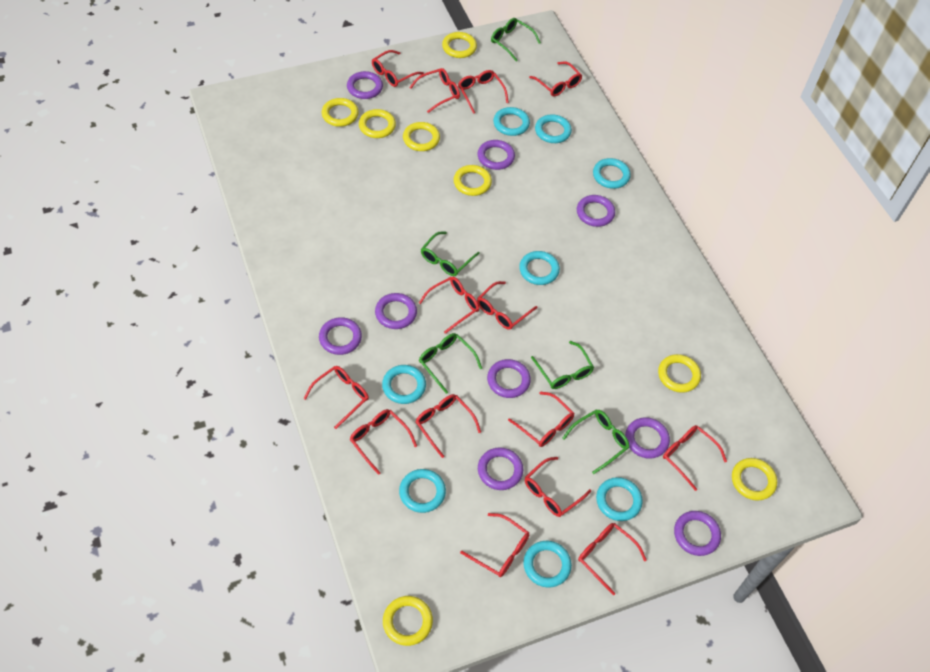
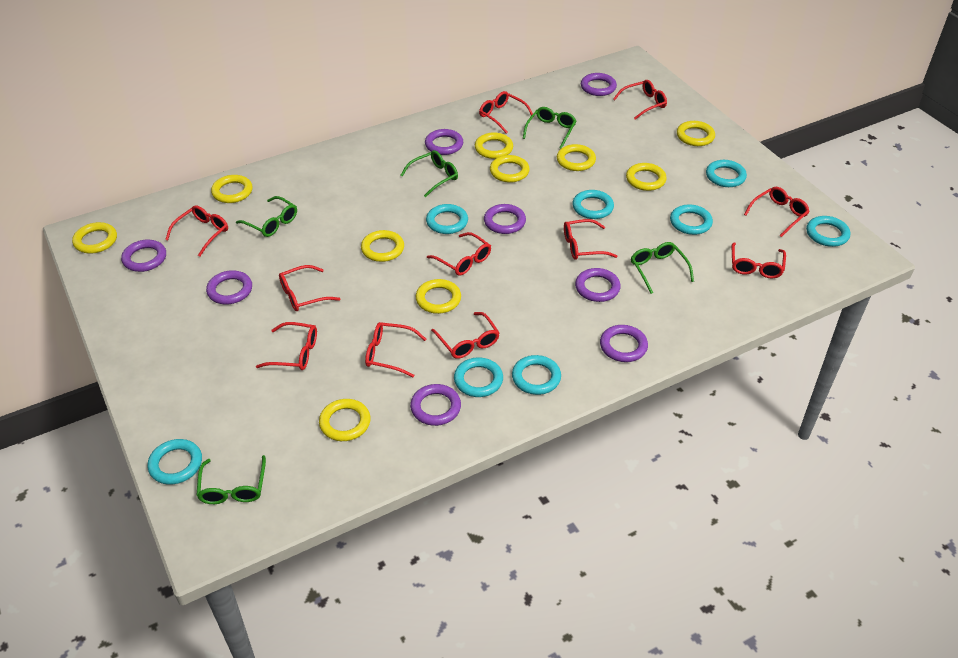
purple ring: [319,317,362,355] [347,71,383,99] [375,293,417,329] [478,140,515,170] [478,447,523,490] [487,359,531,398] [577,195,615,227] [625,417,670,459] [674,511,721,556] = 9 -> [121,240,166,272] [206,270,252,304] [410,384,461,426] [425,129,463,155] [484,204,526,234] [575,268,621,302] [581,73,617,96] [600,325,648,362] = 8
red glasses: [304,366,369,429] [350,409,417,475] [372,50,424,87] [409,68,460,113] [415,394,481,458] [419,277,479,334] [458,70,509,114] [460,513,529,577] [477,281,538,330] [508,391,574,447] [525,457,591,517] [529,61,582,97] [578,523,647,595] [663,425,727,491] = 14 -> [165,205,228,257] [256,322,317,370] [279,265,340,311] [365,322,426,377] [427,232,491,276] [431,312,499,359] [479,91,533,134] [564,219,618,260] [613,80,667,120] [732,243,786,278] [744,187,810,237] = 11
yellow ring: [322,98,359,127] [359,109,396,138] [383,596,433,646] [403,122,440,151] [442,32,477,58] [453,165,492,196] [658,354,701,393] [732,458,777,501] = 8 -> [72,222,117,254] [211,175,252,203] [319,399,371,441] [361,230,404,262] [416,279,461,314] [475,132,513,159] [490,155,530,183] [557,144,596,171] [626,163,667,191] [677,121,715,146] = 10

